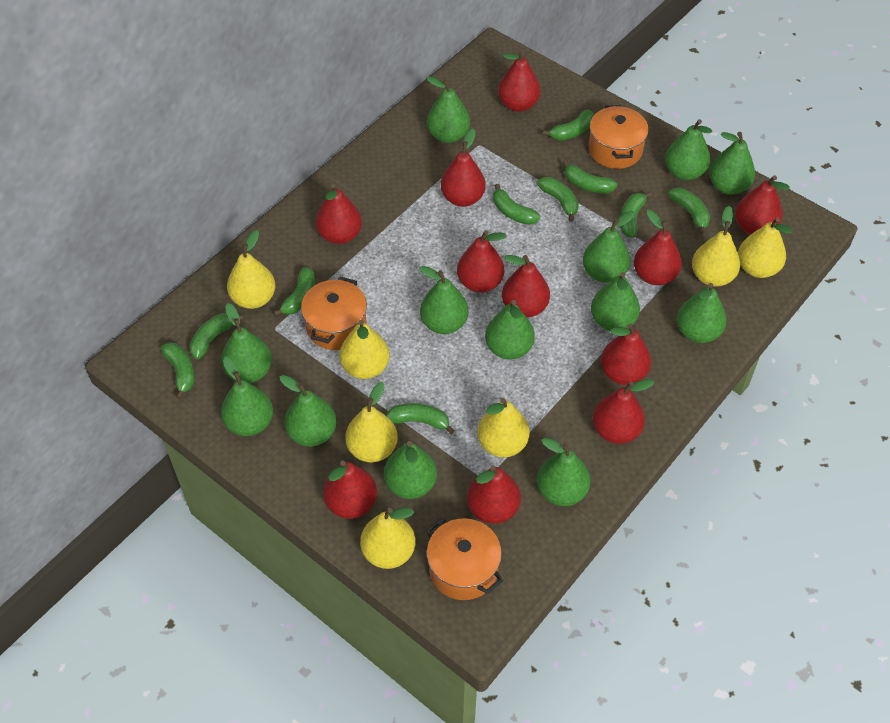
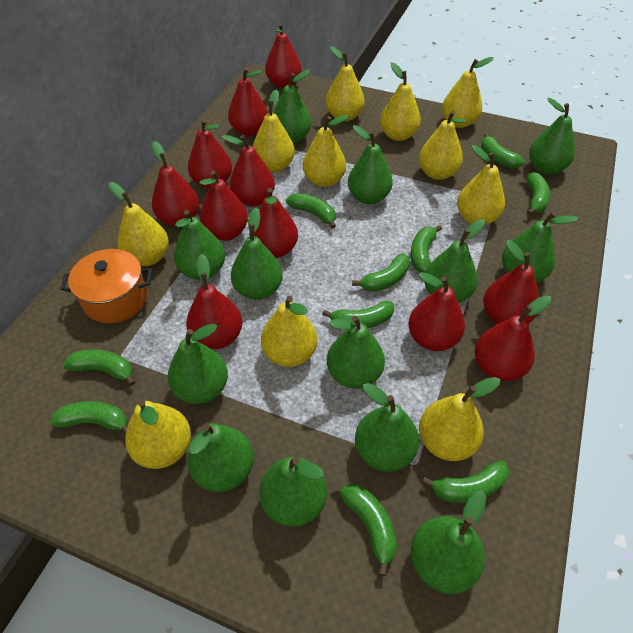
orange pot: [301,277,367,350] [426,518,503,600] [589,105,649,169] = 3 -> [61,249,152,323] = 1
yellow pear: [227,230,275,309] [339,320,390,379] [345,382,398,462] [360,507,415,569] [477,398,530,457] [692,206,740,287] [738,218,792,278] = 7 -> [108,182,169,266] [125,399,191,469] [253,89,295,172] [261,296,317,367] [303,115,349,187] [326,46,365,122] [380,63,421,141] [419,111,467,180] [419,377,500,461] [442,57,494,128] [457,145,505,225] = 11

